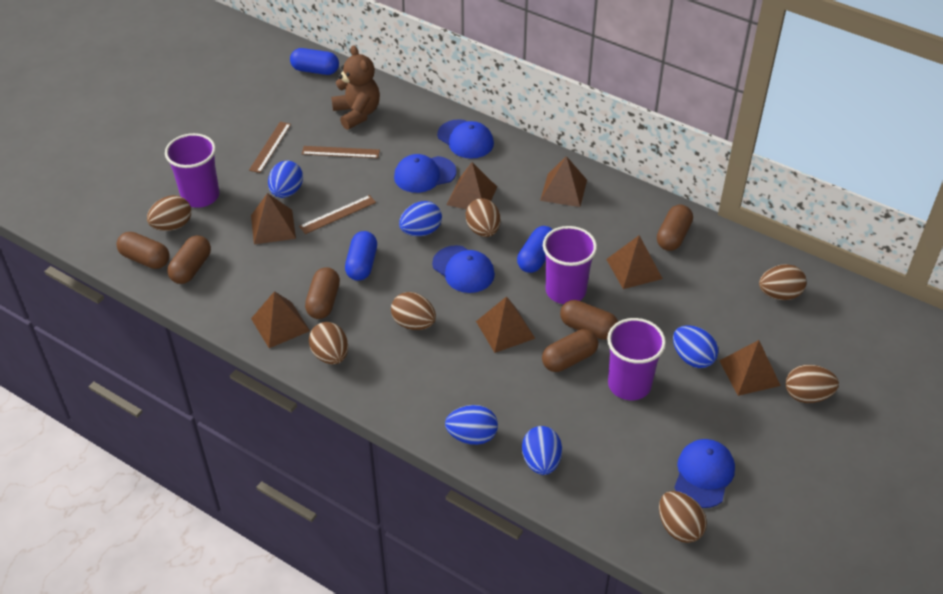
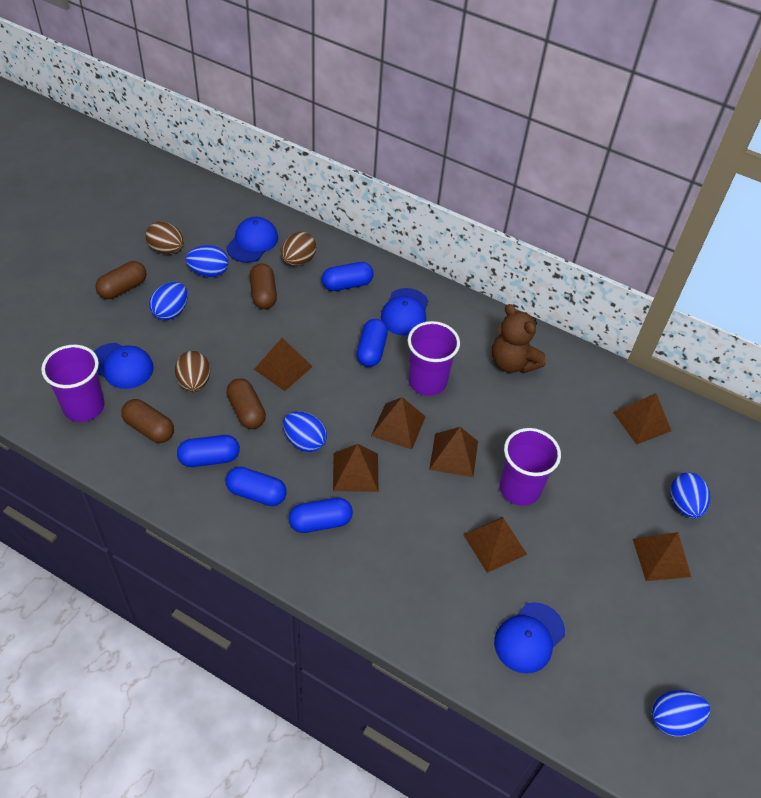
blue capsule: [290,48,339,75] [345,231,377,281] [517,226,553,273] = 3 -> [177,435,240,467] [226,467,287,506] [289,498,353,533] [322,262,374,291] [357,319,388,367] = 5
brown capsule: [117,232,170,269] [167,235,211,284] [305,267,340,319] [542,329,598,372] [560,300,618,340] [657,205,693,251] = 6 -> [95,261,147,299] [121,399,174,443] [226,378,266,429] [250,264,277,309] = 4
brown egg: [147,195,191,231] [309,322,348,365] [391,292,436,330] [466,198,501,237] [659,491,707,543] [759,264,806,300] [786,365,839,403] = 7 -> [146,221,184,254] [175,351,210,392] [281,232,316,266] = 3
brown ruler: [249,122,291,173] [299,195,376,234] [302,146,380,158] = 3 -> none = 0

